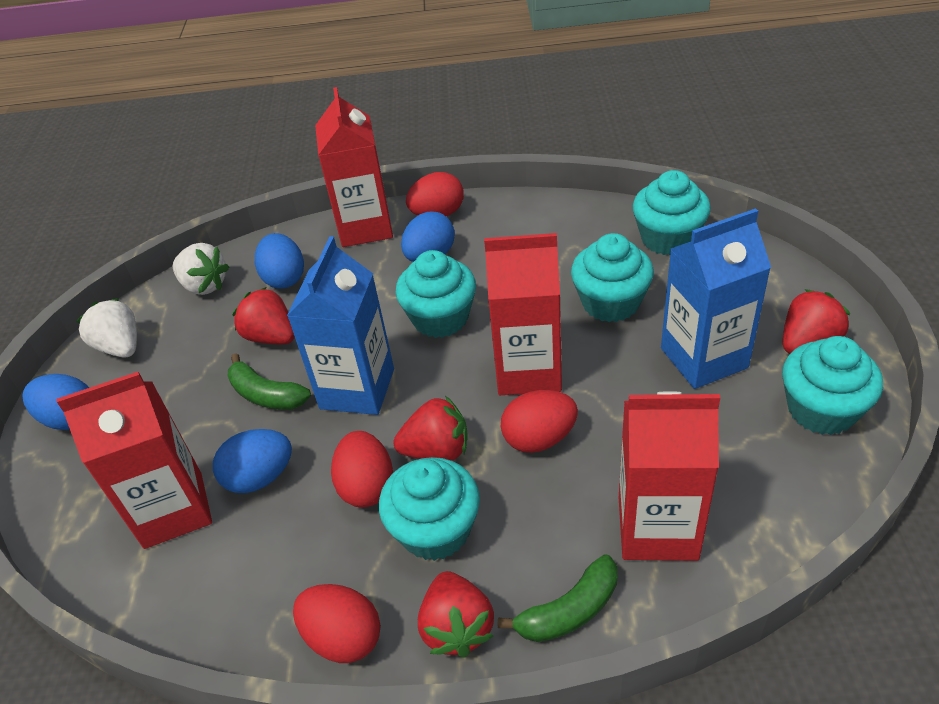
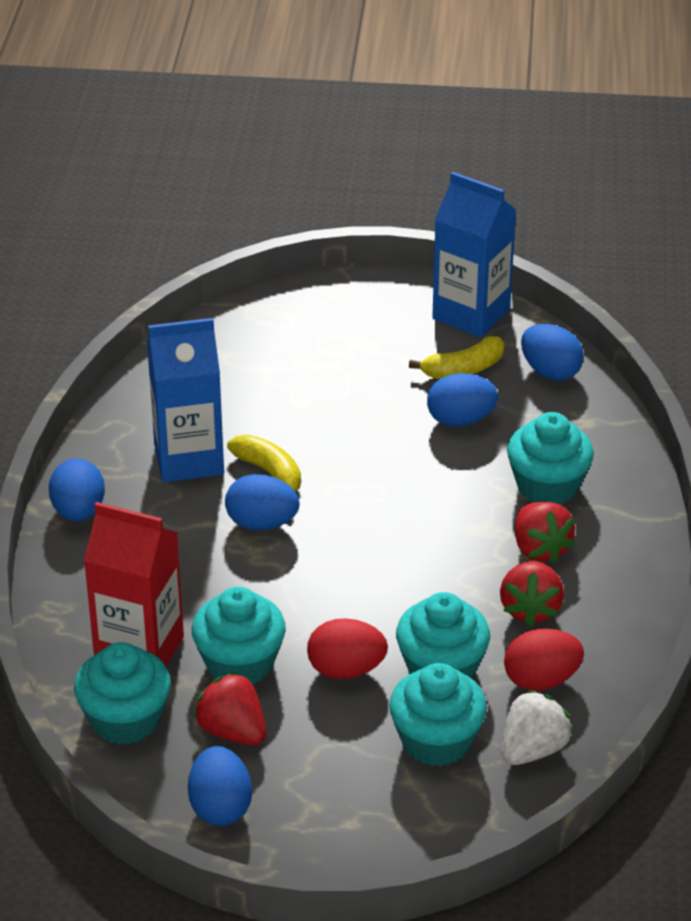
blue egg: [23,374,89,430] [213,429,292,493] [255,233,304,289] [401,212,455,262] = 4 -> [49,458,105,521] [188,746,252,826] [225,474,299,530] [427,373,498,427] [521,324,584,381] = 5
green banana: [228,354,311,410] [498,555,617,642] = 2 -> none = 0
red carton: [57,372,212,549] [315,87,393,247] [484,233,562,395] [619,391,720,561] = 4 -> [84,502,184,666] = 1
red egg: [293,584,381,663] [331,431,393,507] [406,172,464,216] [501,390,578,453] = 4 -> [307,618,388,679] [504,629,584,691] = 2
red strawberry: [232,287,295,344] [393,396,467,461] [418,571,494,658] [783,289,850,354] = 4 -> [193,671,266,746] [500,561,564,627] [515,502,576,564] = 3
white strawberry: [76,298,137,357] [173,243,229,295] = 2 -> [502,690,573,765] = 1
yellow banana: none = 0 -> [227,435,301,491] [409,336,504,379] = 2

